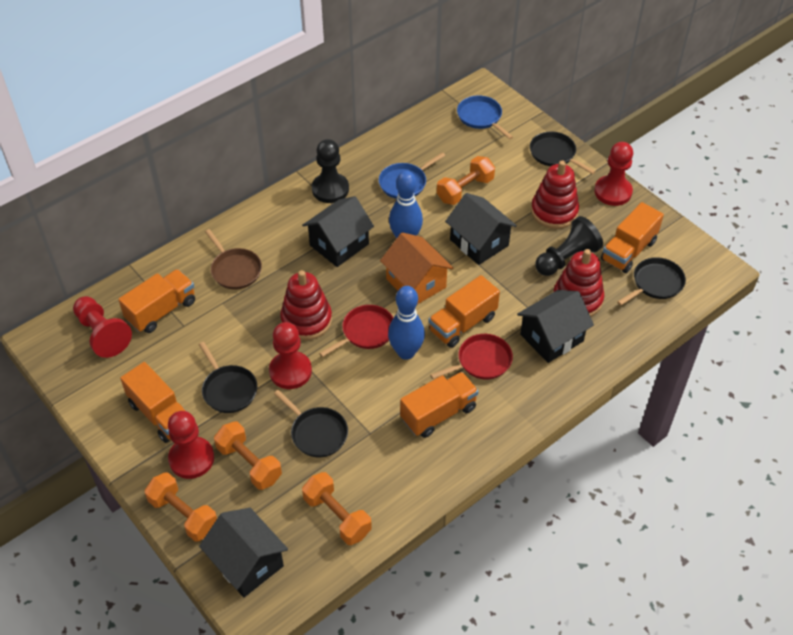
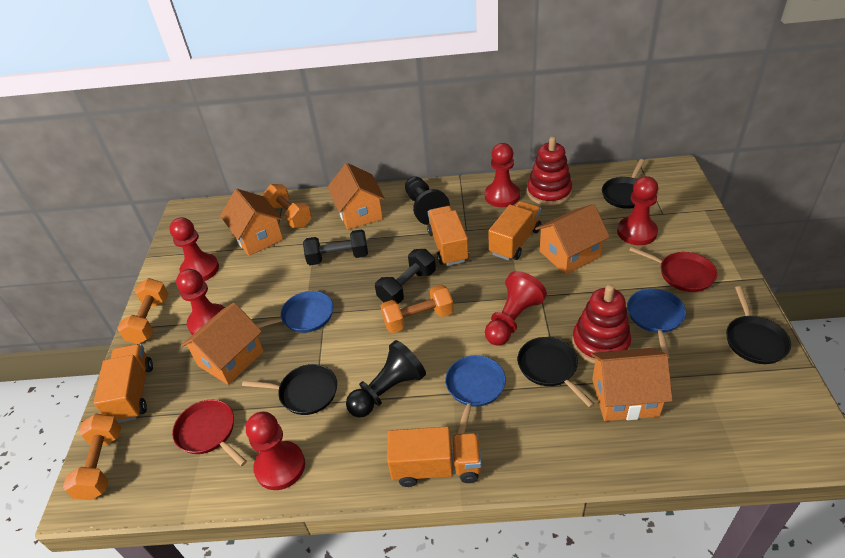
black dumbbell: none = 0 -> [303,229,368,265] [375,249,436,304] = 2
black house: [199,508,288,598] [302,196,374,267] [445,193,517,265] [517,290,594,363] = 4 -> none = 0
blue bowling pin: [388,286,425,360] [389,171,423,239] = 2 -> none = 0
blue pan: [379,152,445,199] [457,96,513,139] = 2 -> [256,291,333,333] [445,355,506,434] [627,288,686,358] = 3
brown pan: [205,229,262,289] = 1 -> none = 0
orange house: [380,232,453,304] = 1 -> [181,302,264,385] [220,189,283,256] [328,163,385,230] [535,204,610,275] [591,348,673,421] = 5
orange truck: [118,269,195,333] [120,362,186,443] [400,372,479,438] [428,275,500,348] [601,202,664,273] = 5 -> [94,344,153,423] [387,427,482,487] [427,206,469,266] [488,201,541,261] = 4
red pawn: [73,296,132,358] [168,411,214,479] [269,322,312,389] [594,142,633,206] = 4 -> [169,217,219,281] [176,269,225,335] [246,412,305,490] [485,143,520,207] [485,271,547,346] [617,176,658,245] = 6
red stacking toy: [280,270,332,340] [531,160,579,229] [553,249,604,317] = 3 -> [527,136,572,206] [572,284,631,364] = 2

